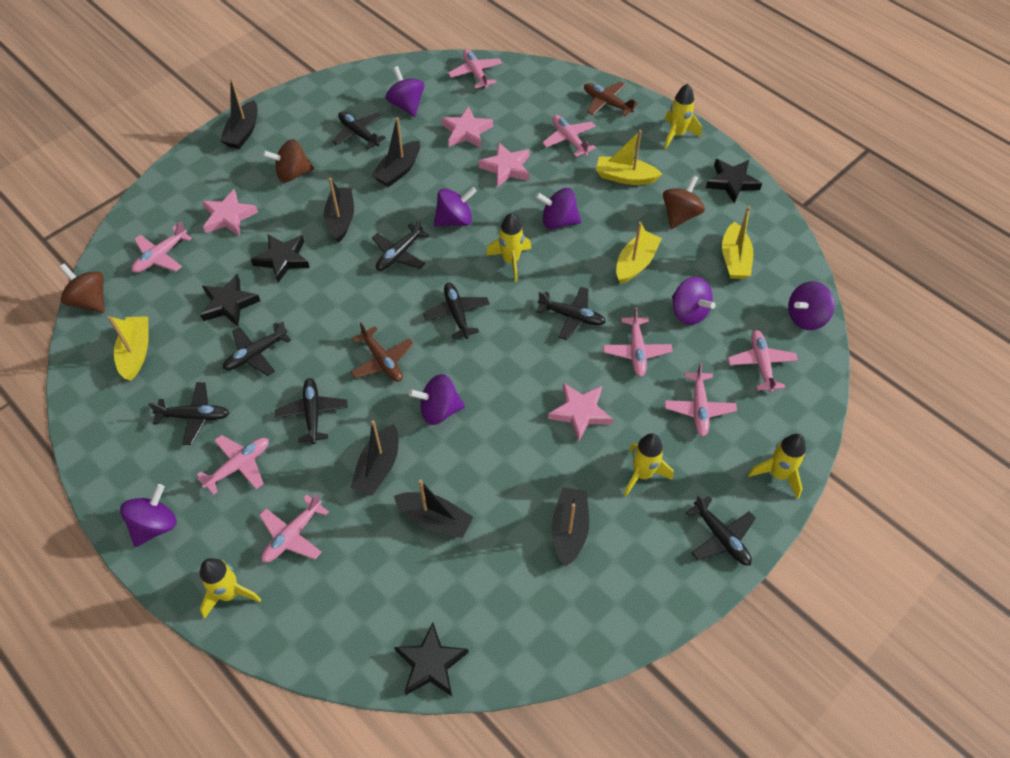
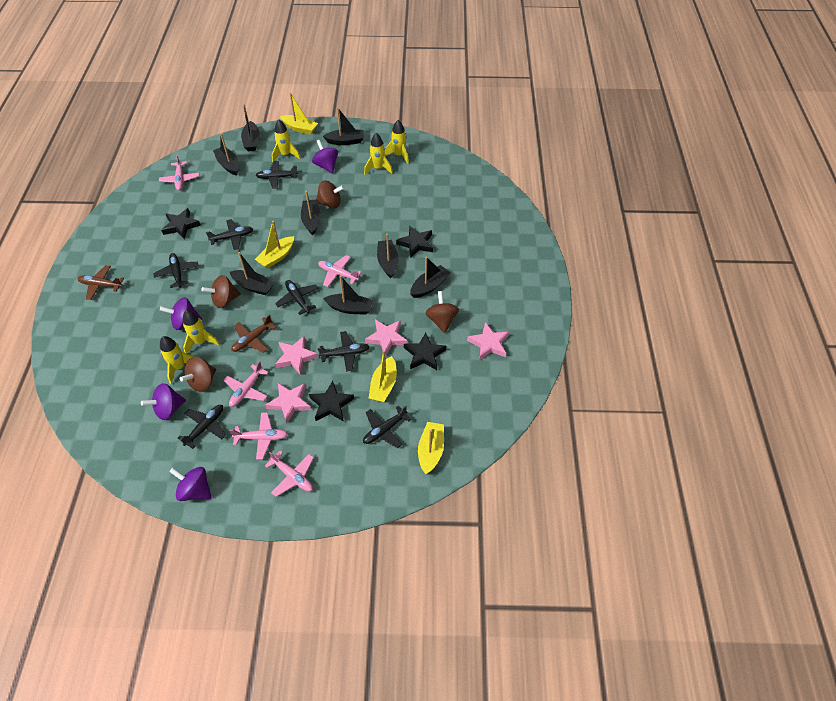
black boat: [220,78,258,149] [324,178,354,243] [350,420,398,495] [371,117,420,187] [394,480,473,538] [552,488,589,567] = 6 -> [213,133,239,176] [230,252,274,295] [241,104,260,151] [301,191,321,235] [323,107,364,145] [323,275,373,315] [377,233,399,278] [410,257,450,298] = 8
black plane: [148,382,229,445] [223,321,291,376] [275,378,348,444] [332,112,386,150] [372,218,430,271] [423,283,490,339] [536,287,606,340] [686,494,756,565] = 8 -> [153,253,199,288] [178,405,226,449] [206,219,253,250] [256,161,298,189] [275,280,318,315] [318,331,370,371] [363,406,411,448] = 7
brown spinning top: [60,263,105,313] [263,139,314,182] [663,175,705,229] = 3 -> [180,357,216,392] [201,275,241,308] [316,181,344,208] [426,291,459,333] = 4
pink plane: [132,221,192,273] [197,435,269,495] [259,493,329,563] [448,49,502,89] [542,115,596,157] [603,307,672,377] [665,363,737,436] [728,330,798,393] = 8 -> [159,155,199,190] [224,361,269,407] [230,412,288,460] [265,451,314,497] [318,255,362,287] = 5
purple spinning top: [120,484,177,547] [386,66,424,117] [409,374,465,425] [434,187,477,227] [535,188,581,229] [672,277,716,325] [788,281,835,330] = 7 -> [141,383,186,420] [160,297,202,330] [169,467,212,501] [312,140,338,174] = 4

